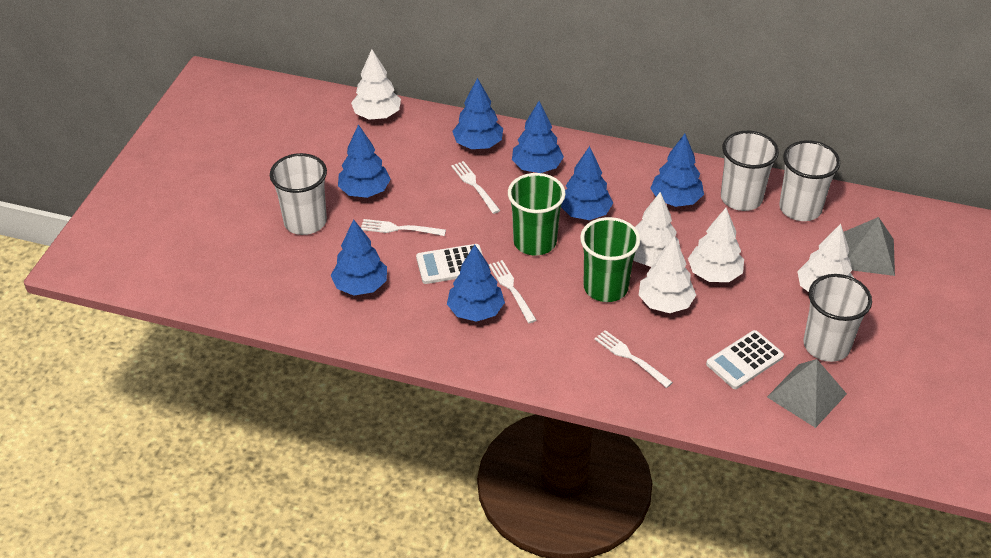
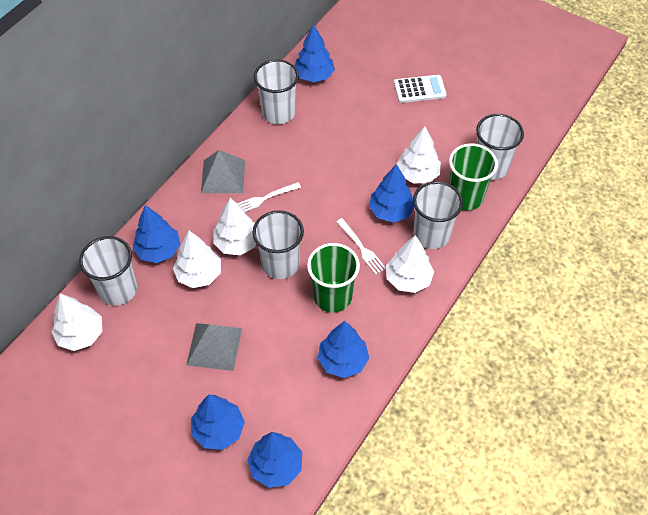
blue tree: [331,219,387,295] [338,124,391,198] [447,245,505,322] [452,78,503,149] [512,101,564,173] [561,146,613,220] [650,134,704,207] = 7 -> [133,205,181,263] [191,395,245,450] [247,432,302,488] [295,24,335,82] [317,321,369,378] [369,164,415,222] = 6
white calculator: [416,244,483,284] [706,330,784,389] = 2 -> [394,75,447,103] = 1
white cup: [270,153,327,235] [721,131,779,211] [779,140,840,221] [803,274,872,362] = 4 -> [79,236,137,305] [253,210,304,279] [254,59,299,124] [413,181,463,249] [476,114,524,180] = 5
white fork: [361,219,446,236] [451,161,500,214] [489,260,536,323] [594,330,673,388] = 4 -> [237,182,301,212] [337,218,386,275] = 2

